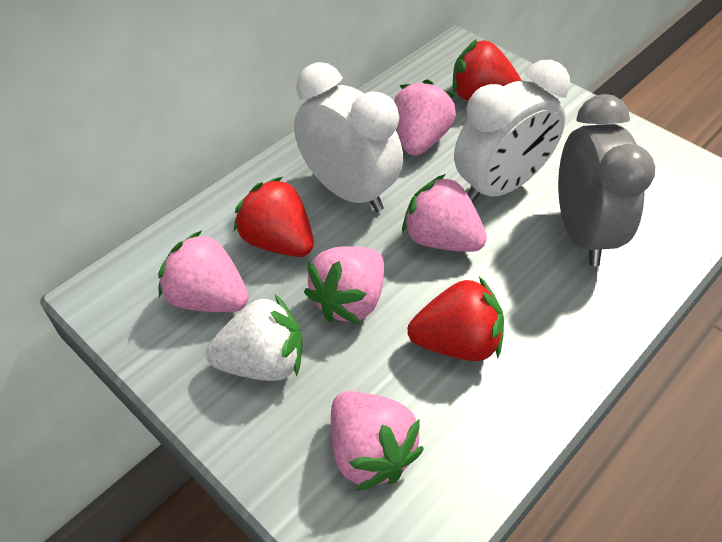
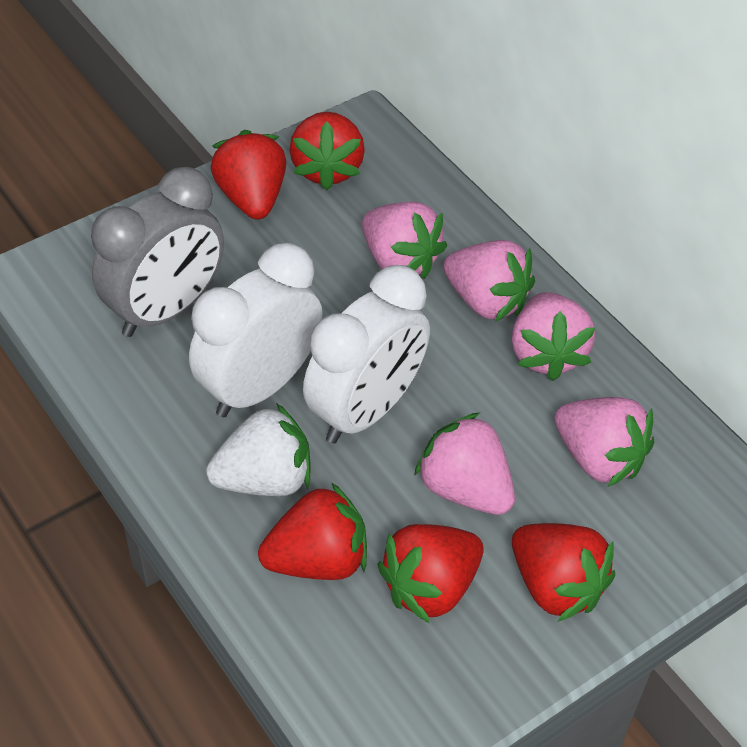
red strawberry: [234,177,314,257] [407,277,504,361] [453,39,522,101] = 3 -> [211,130,286,219] [258,482,367,580] [290,112,365,190] [377,524,483,624] [512,523,615,622] = 5

